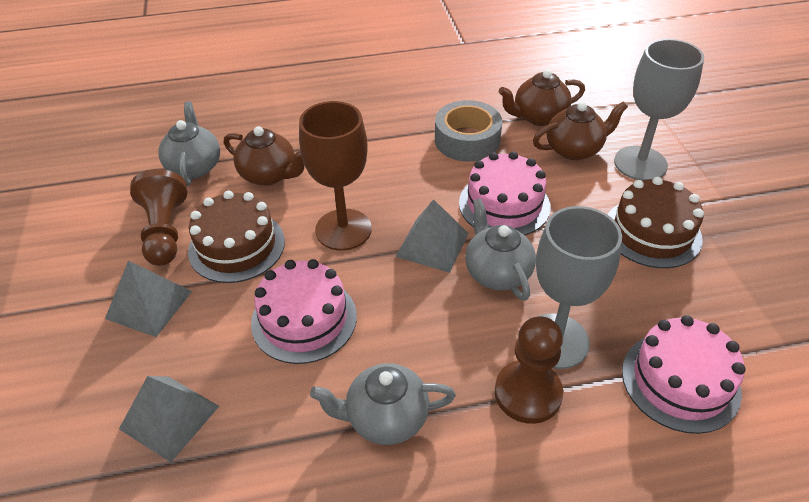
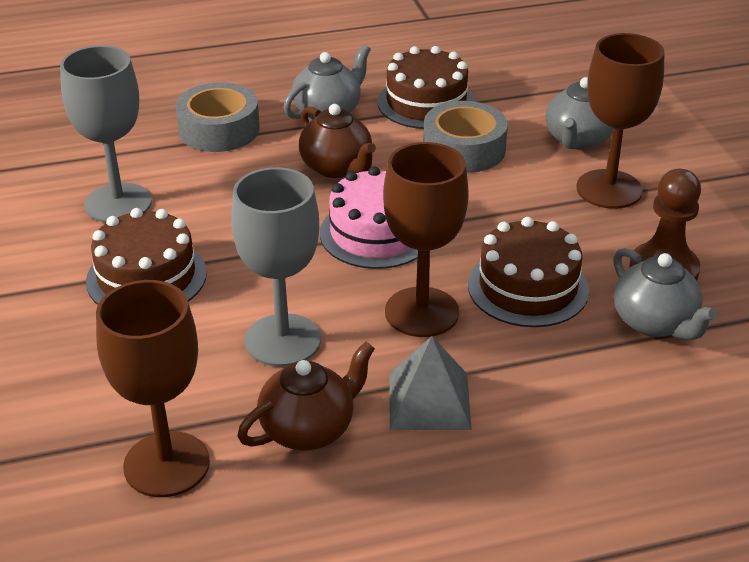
brown cake: [188,191,285,283] [607,177,704,268] = 2 -> [86,208,207,305] [377,46,476,129] [468,217,589,327] = 3
brown goblet: [299,101,372,250] = 1 -> [96,280,210,497] [383,142,469,337] [576,33,665,209] = 3
brown pawn: [130,169,187,266] [495,317,563,424] = 2 -> [629,169,701,281] = 1
brown teapot: [224,126,304,186] [499,69,585,126] [533,101,628,160] = 3 -> [237,342,375,451] [299,104,376,178] = 2
grey pyramid: [105,260,192,337] [119,376,219,462] [395,199,469,273] = 3 -> [389,336,472,430] = 1
grey tape: [435,100,502,162] = 1 -> [175,82,260,152] [423,101,508,173] = 2
pink cake: [251,259,357,364] [459,151,550,235] [622,315,746,434] = 3 -> [320,166,418,269] = 1

